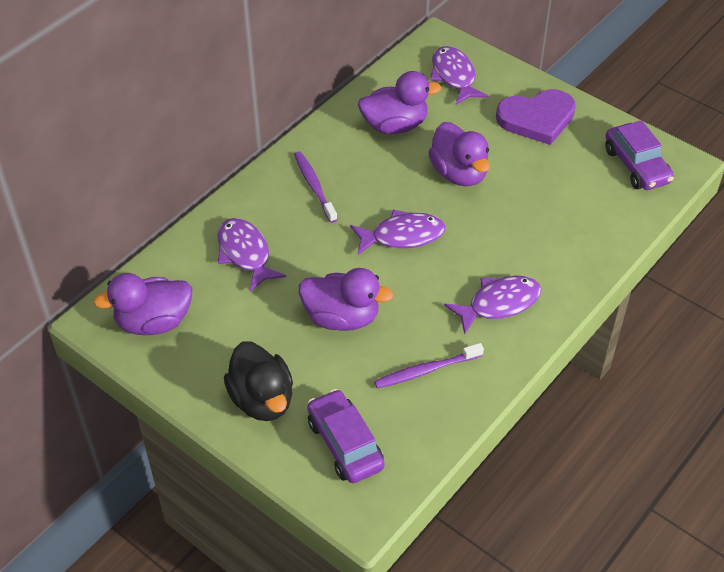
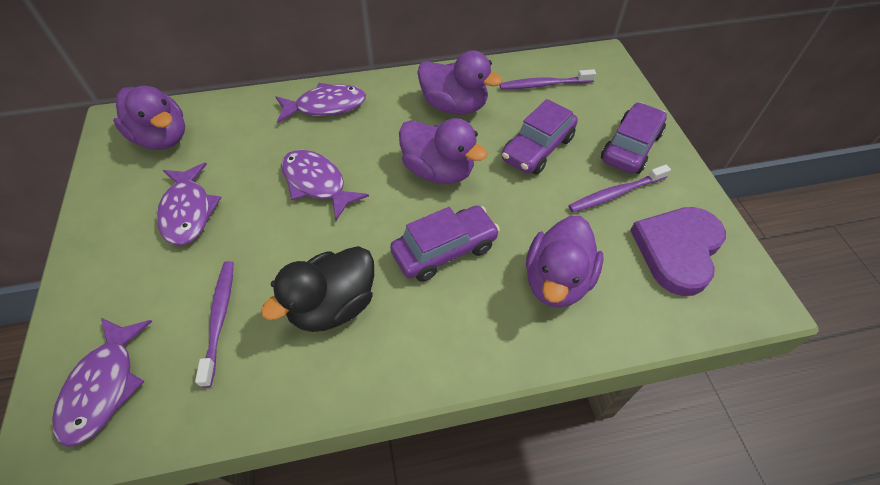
purple car: [307,389,384,483] [605,120,674,190] = 2 -> [390,205,500,282] [502,99,578,174] [601,102,667,174] = 3
purple toothbrush: [294,151,337,223] [374,343,484,388] = 2 -> [195,261,234,387] [499,69,596,89] [568,165,671,212] = 3

